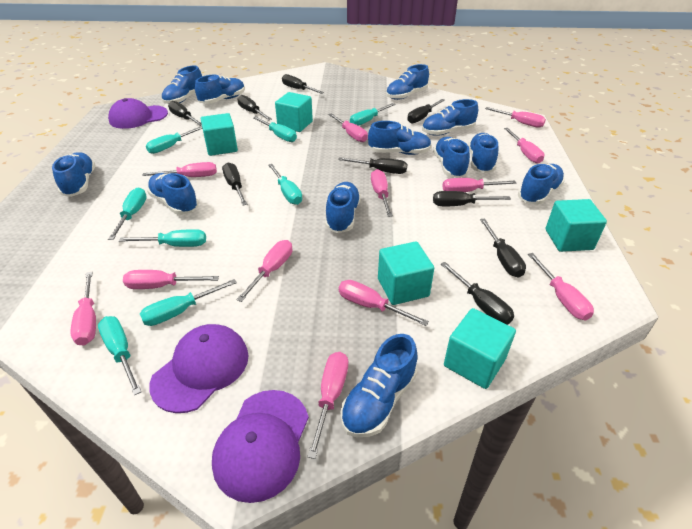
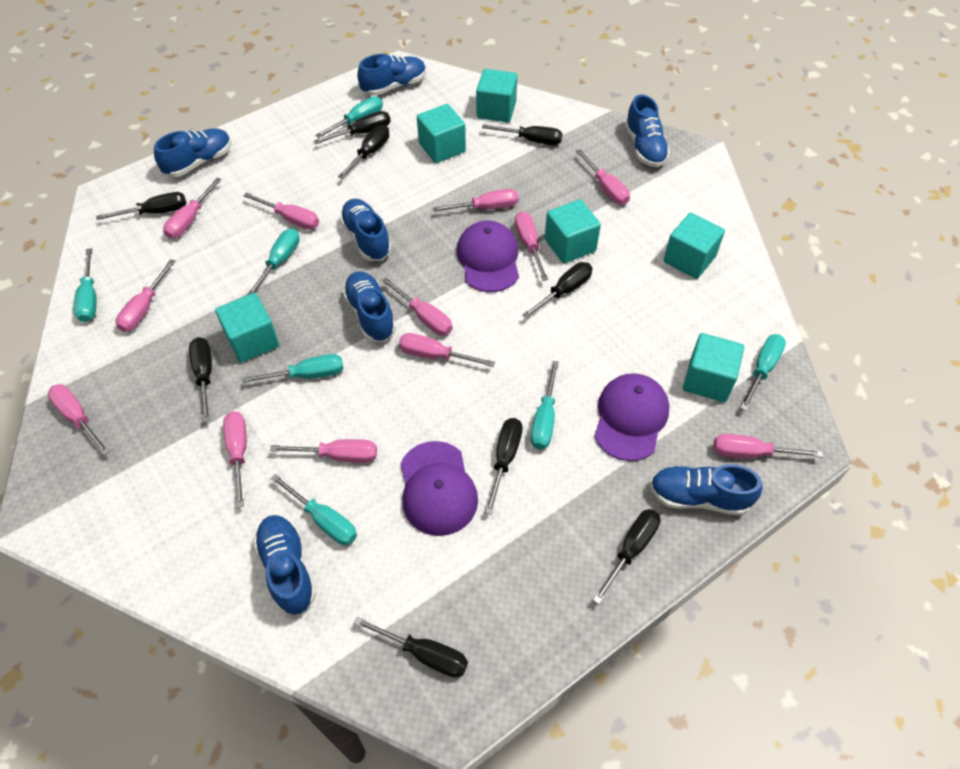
blue shoe: [52,152,96,197] [147,173,199,215] [162,65,202,104] [195,75,245,104] [325,182,361,233] [340,334,418,437] [368,121,432,155] [386,64,429,100] [422,99,478,136] [433,137,470,178] [468,133,498,173] [518,164,565,205] = 12 -> [154,128,231,177] [253,515,316,615] [339,199,392,261] [343,271,396,342] [357,54,426,96] [625,95,670,167] [650,464,763,515] = 7
turquoise cube: [201,113,238,156] [275,92,313,132] [378,241,434,305] [444,308,516,389] [545,199,607,252] = 5 -> [215,293,279,363] [417,104,466,163] [476,69,517,122] [545,199,601,263] [663,213,725,279] [683,333,744,402] = 6
turquoise screwdriver: [98,316,141,396] [108,188,147,240] [119,229,206,247] [140,279,237,326] [146,126,202,154] [253,116,297,142] [268,164,302,205] [350,103,395,126] = 8 -> [73,248,96,322] [242,354,343,383] [247,229,300,295] [270,474,357,545] [315,97,383,138] [531,361,559,449] [740,334,786,411] = 7

